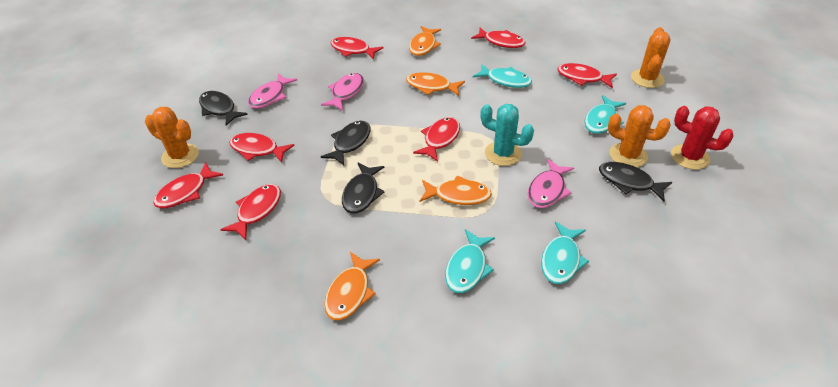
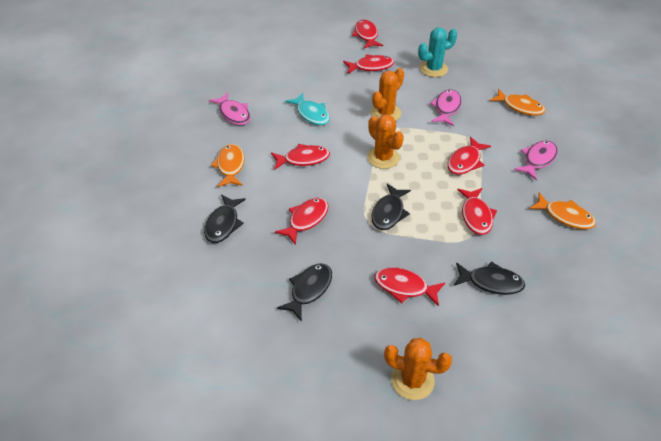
orange fish: [324,252,380,320] [406,72,465,96] [409,26,441,56] [420,175,492,205] = 4 -> [211,144,245,187] [490,89,545,116] [529,192,596,229] = 3
red cactus: [671,106,734,170] = 1 -> none = 0
turquoise fish: [445,229,495,293] [473,64,532,88] [541,222,589,284] [584,95,626,134] = 4 -> [285,93,330,125] = 1

